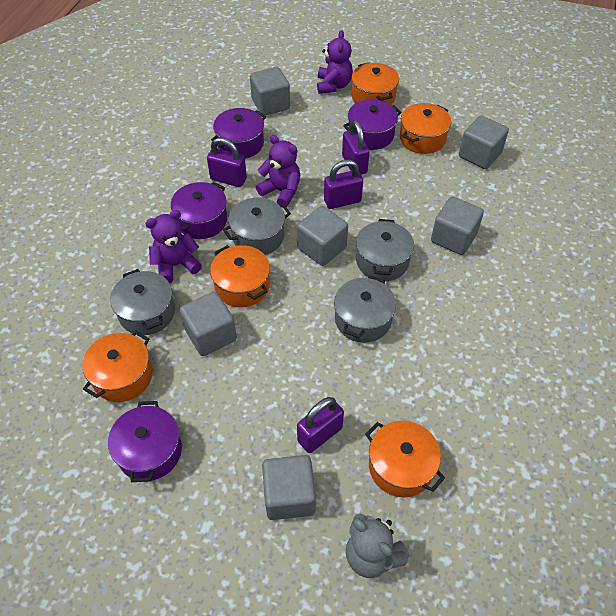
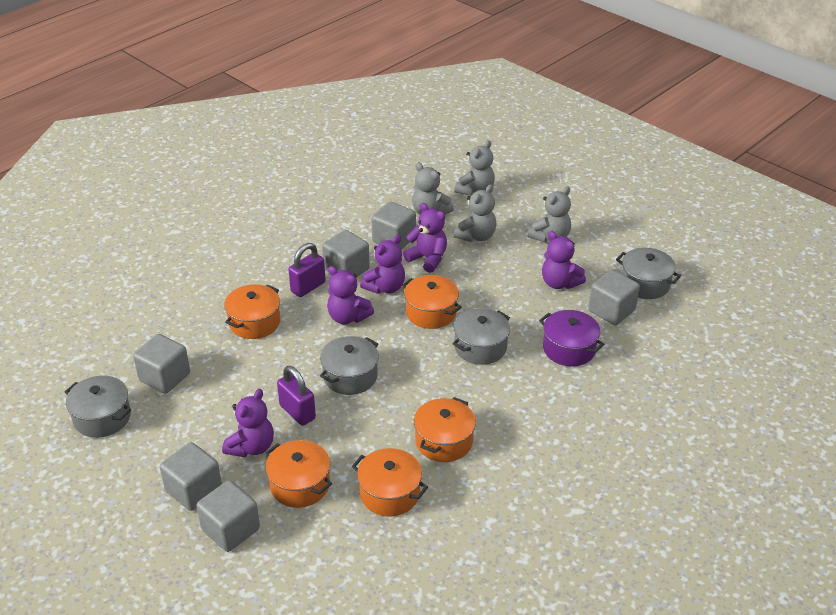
grey teddy bear: [346,514,409,578] = 1 -> [412,163,454,215] [454,140,495,196] [454,184,496,242] [527,186,571,243] = 4
purple padlock: [207,137,247,187] [297,397,344,453] [324,160,363,209] [342,120,369,175] = 4 -> [277,366,316,426] [289,243,326,297] = 2
purple pot: [108,401,182,482] [171,182,227,239] [211,108,266,159] [343,99,402,150] = 4 -> [539,310,604,366] = 1
purple teddy bear: [145,210,202,283] [256,135,300,208] [317,30,353,94] = 3 -> [222,389,274,457] [327,266,374,324] [360,235,405,294] [403,203,447,273] [542,231,586,289] = 5

